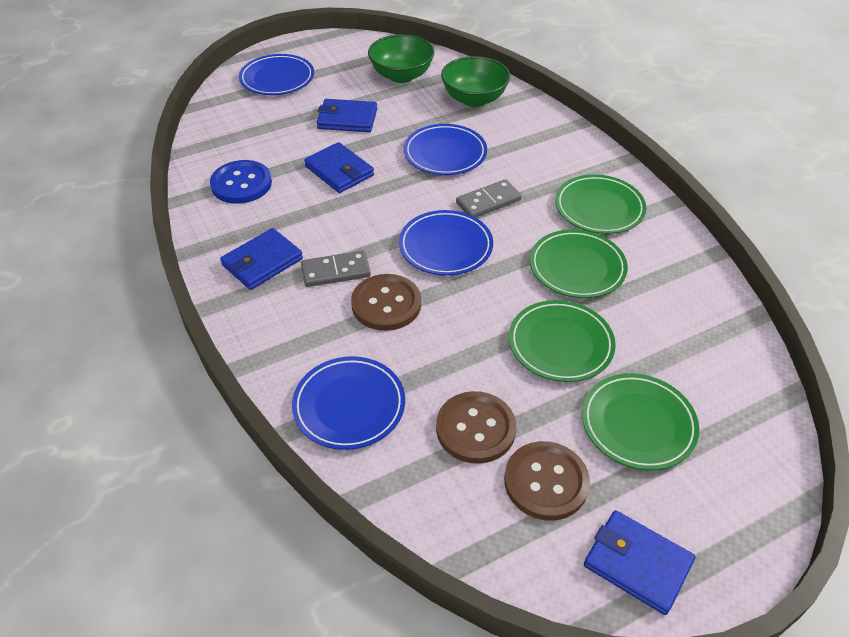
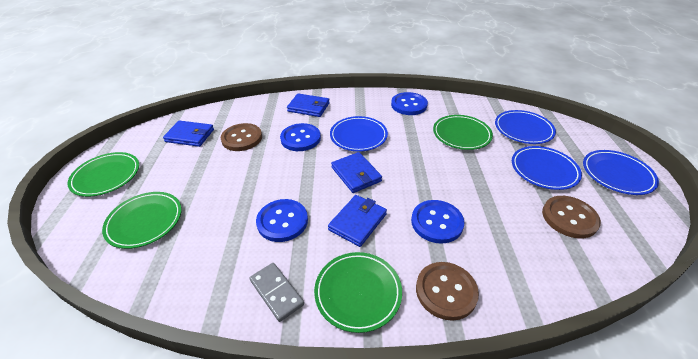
blue button: [210,160,272,204] = 1 -> [256,199,308,242] [280,123,321,151] [391,92,428,115] [411,200,465,244] = 4
green bowl: [368,34,435,83] [441,56,511,107] = 2 -> none = 0
grey domino: [301,251,371,287] [456,179,522,217] = 2 -> [250,263,304,322] = 1

